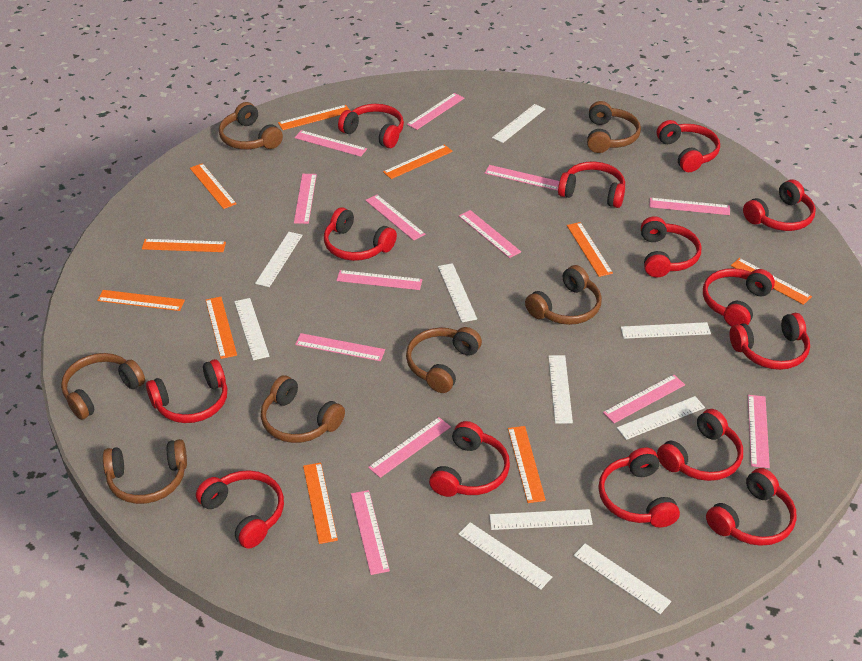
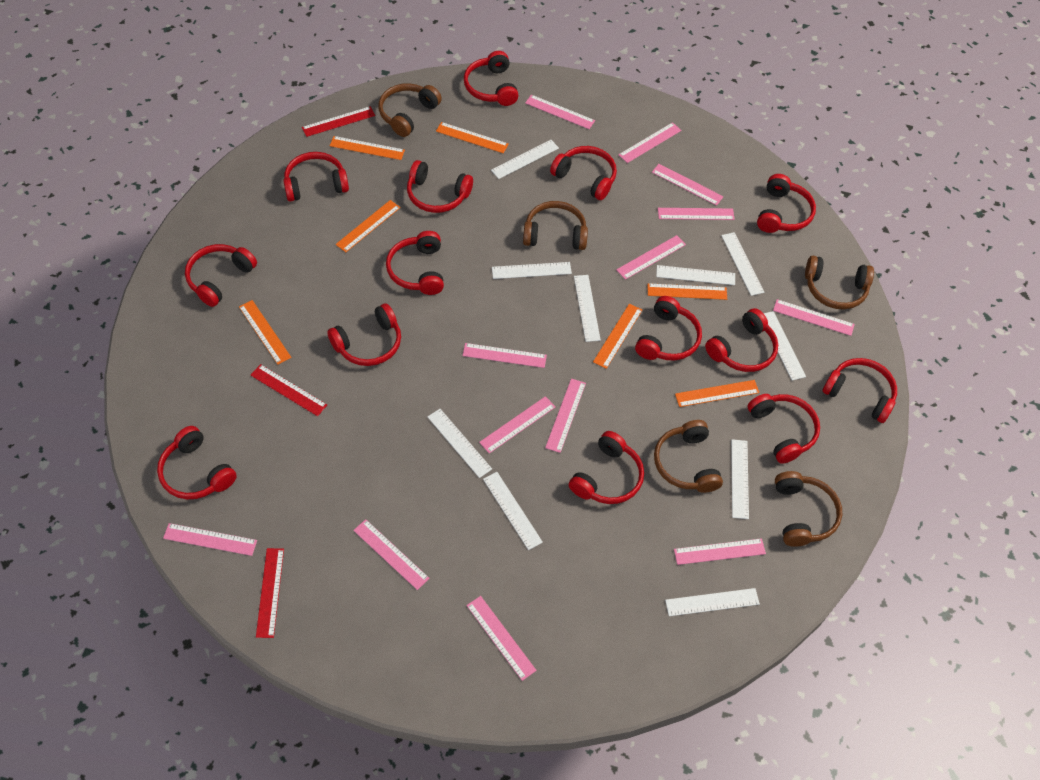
brown headphones: [61,353,145,420] [103,439,187,504] [219,102,283,149] [261,375,345,443] [406,327,482,393] [525,265,602,325] [587,101,641,153] = 7 -> [379,83,442,137] [523,201,588,250] [654,420,723,493] [775,471,842,547] [805,256,874,309] = 5
orange ruler: [97,290,185,311] [142,239,226,252] [190,163,237,209] [206,297,237,359] [278,105,349,130] [303,463,338,544] [383,144,453,179] [508,426,546,503] [567,222,613,277] [731,258,812,305] = 10 -> [239,300,292,365] [330,136,405,160] [336,200,401,252] [436,122,508,153] [593,304,642,369] [647,283,727,300] [675,380,759,407] = 7
red ruler: none = 0 -> [251,364,327,416] [256,548,284,638] [302,106,375,137] = 3

